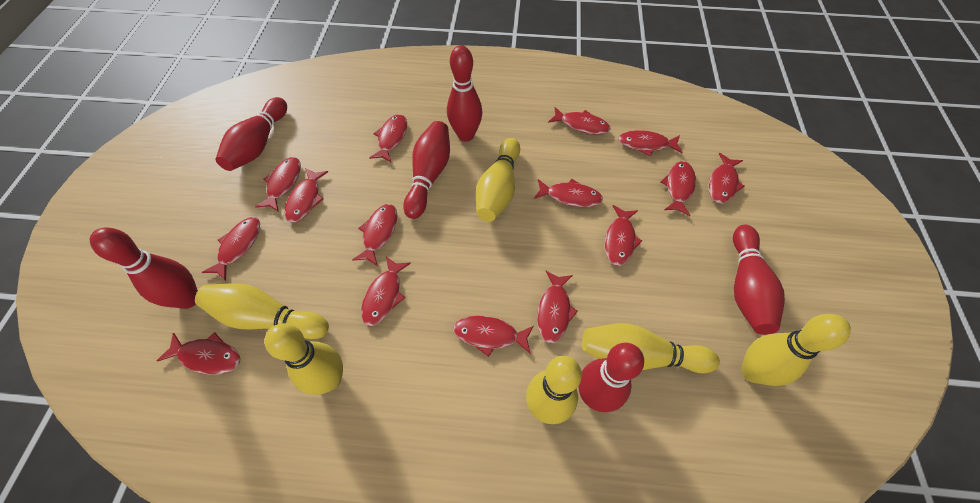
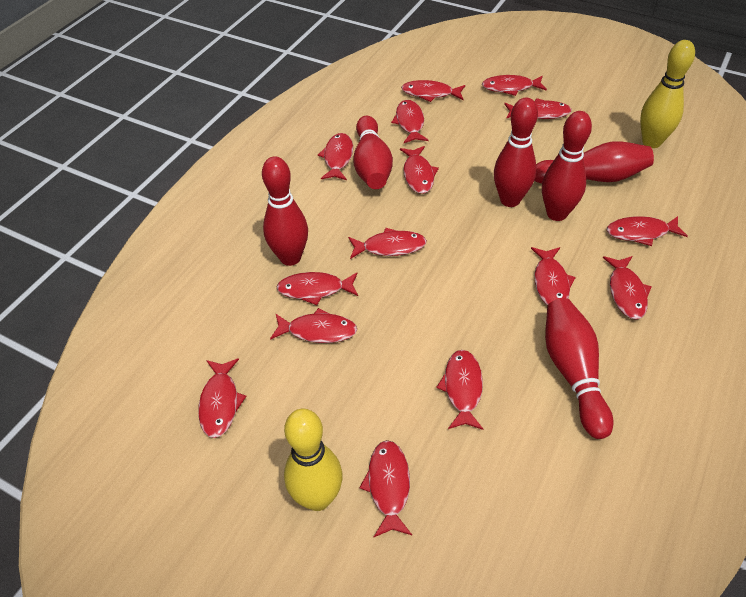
yellow bowling pin: [195,283,329,339] [264,323,343,395] [476,138,520,222] [526,356,582,424] [582,323,720,373] [741,314,851,386] = 6 -> [284,409,343,511] [640,40,695,148] = 2

